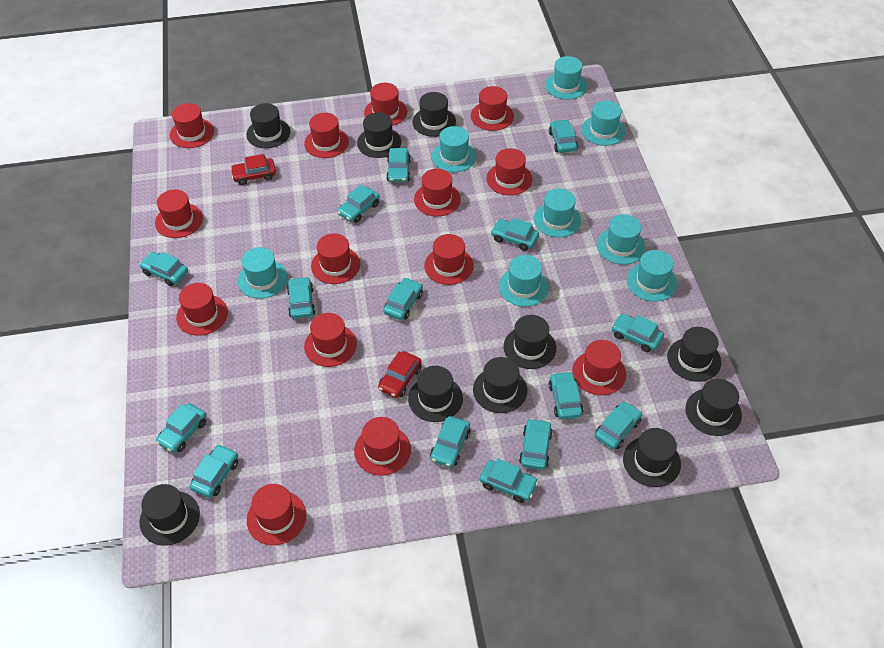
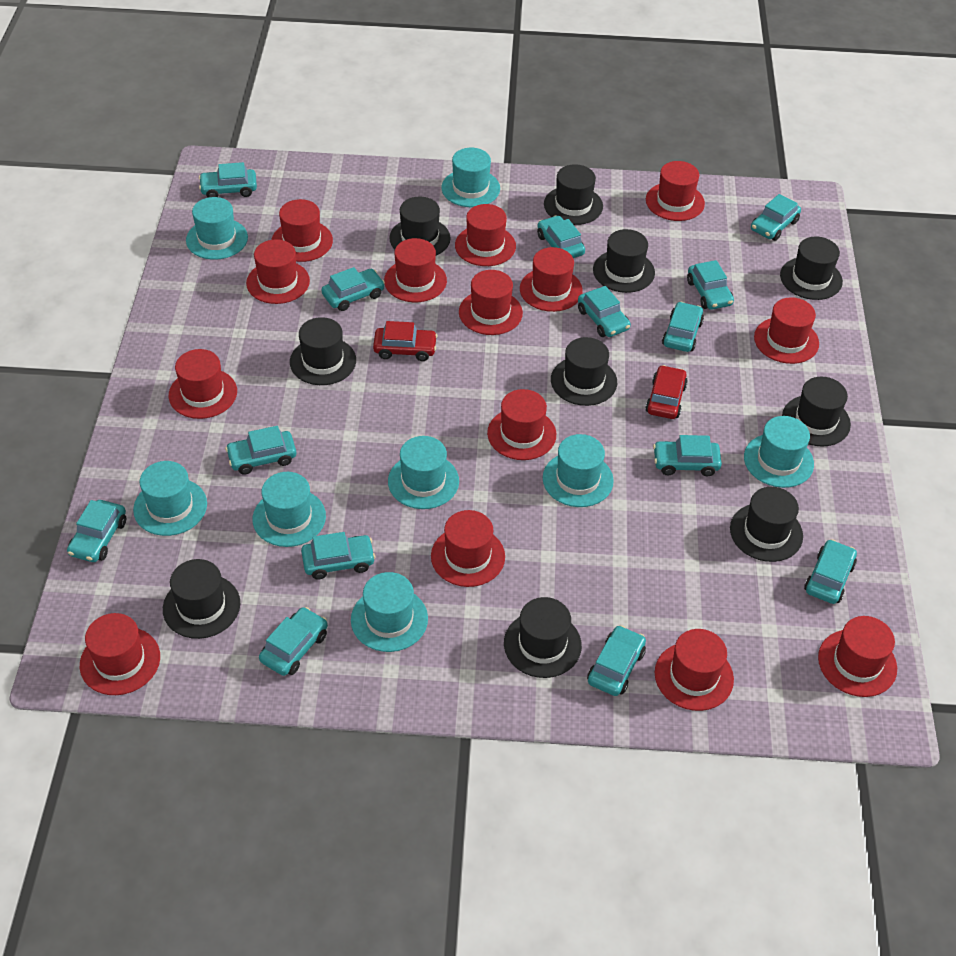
turquoise car: [140,252,188,286] [156,403,207,453] [189,444,238,498] [287,277,315,319] [337,185,380,223] [383,278,423,320] [386,148,411,182] [430,416,471,467] [480,459,538,503] [491,218,539,251] [519,418,553,470] [548,371,583,419] [549,119,578,153] [595,401,642,449] [611,313,664,352] = 15 -> [67,500,127,562] [199,162,257,198] [225,426,296,475] [259,607,328,676] [301,532,375,580] [321,267,385,311] [537,215,585,258] [578,286,631,337] [587,625,646,696] [653,435,722,476] [662,302,704,352] [687,260,734,310] [751,194,801,241] [804,539,857,604] = 14

